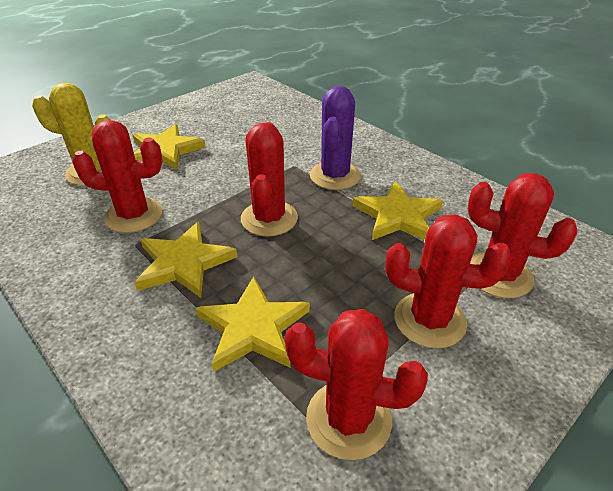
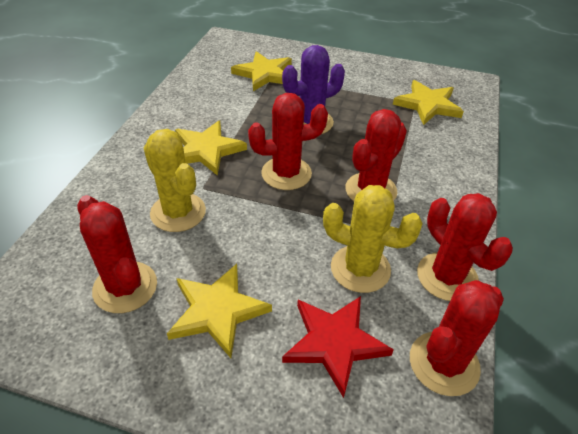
red star: none = 0 -> [282,296,394,398] = 1
yellow cactus: [32,83,111,186] = 1 -> [144,129,206,232] [323,185,423,293] = 2

